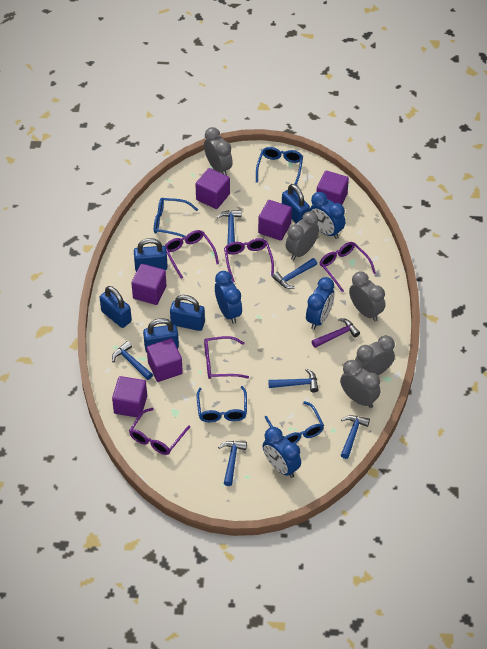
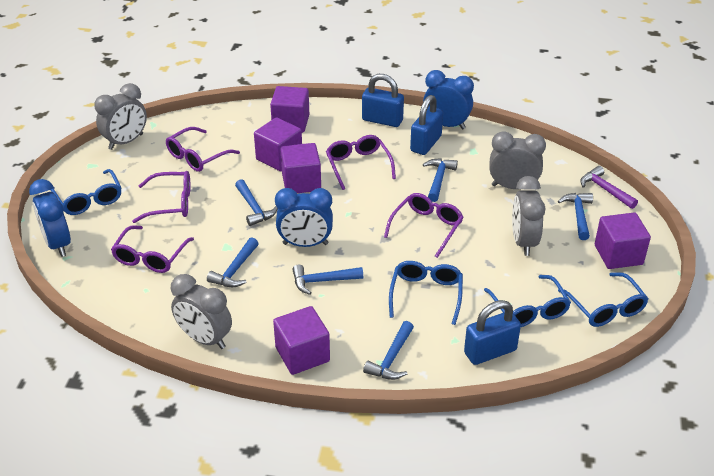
blue clock: [215,271,242,324] [263,427,301,478] [306,277,334,330] [309,192,345,239] = 4 -> [29,179,71,257] [275,188,333,247] [423,70,474,130] = 3
blue padlock: [100,286,132,328] [134,238,168,272] [143,318,179,353] [170,295,205,331] [282,184,310,224] = 5 -> [362,74,404,127] [410,95,443,155] [464,300,521,365] = 3
grey clock: [204,127,233,176] [286,211,319,260] [340,360,381,408] [349,271,385,321] [355,335,395,375] = 5 -> [94,83,147,150] [171,274,232,349] [489,131,546,189] [512,176,545,256] = 4
purple cube: [112,376,147,417] [131,264,166,305] [147,338,183,382] [195,168,230,209] [258,200,292,241] [316,171,349,205] = 6 -> [254,117,302,171] [270,86,309,133] [273,306,330,375] [280,143,321,193] [595,213,651,269] = 5

